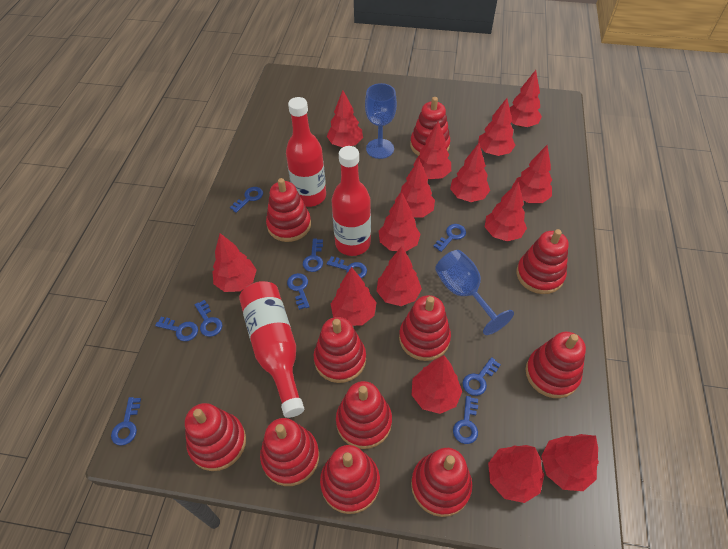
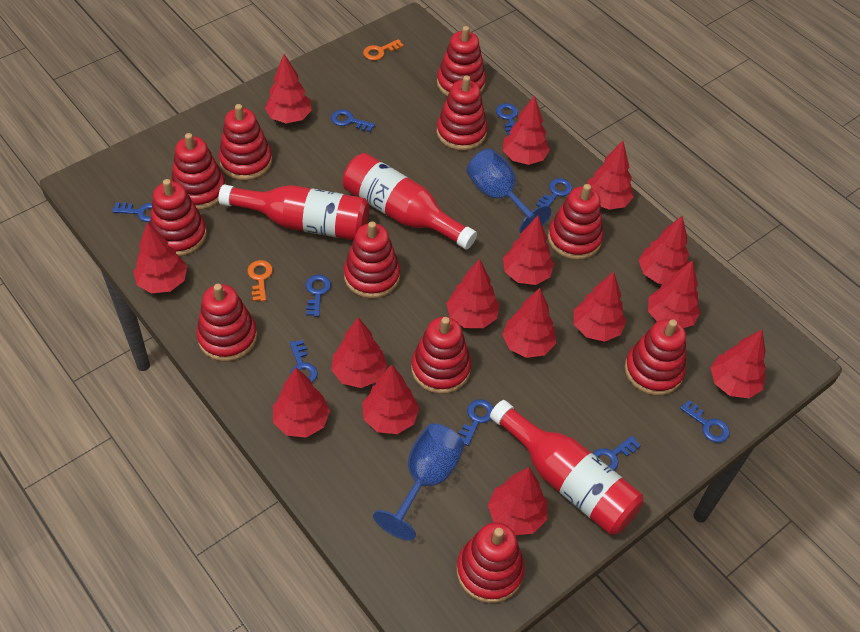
blue key: [111,397,141,446] [155,317,198,341] [195,300,222,337] [230,187,263,213] [287,273,310,310] [303,239,323,272] [327,256,367,278] [433,224,466,252] [453,396,478,444] [463,357,501,396] = 10 -> [112,202,152,222] [290,340,317,383] [306,275,331,317] [331,110,375,132] [458,399,493,446] [496,103,518,135] [536,178,572,207] [593,436,641,470] [680,400,730,443] = 9
orange key: none = 0 -> [247,260,273,301] [363,39,404,60] = 2

